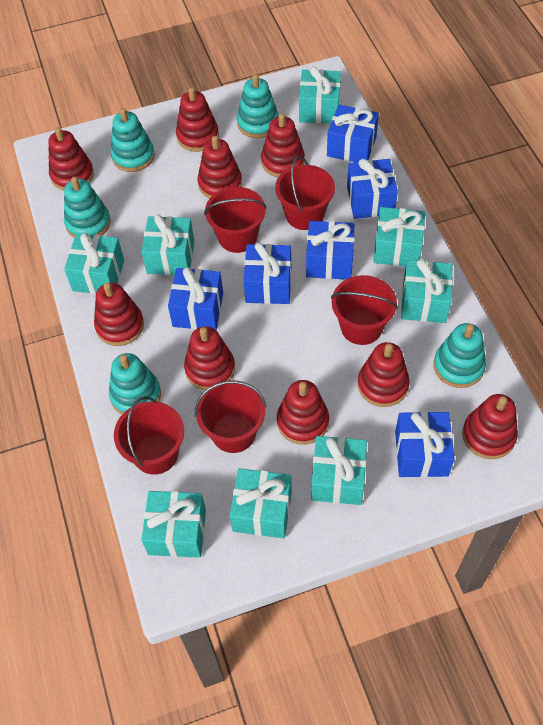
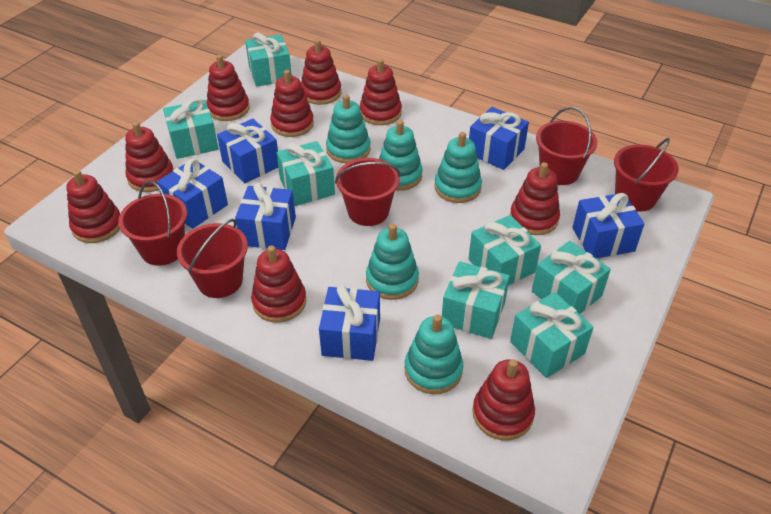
turquoise gift: [64,233,124,294] [141,215,194,275] [141,491,206,558] [230,468,292,538] [299,66,341,124] [311,436,367,505] [373,207,425,266] [401,259,453,323] = 8 -> [163,98,219,159] [245,32,292,87] [277,141,335,206] [442,261,510,339] [468,215,541,285] [510,292,594,378] [532,241,611,314] = 7

